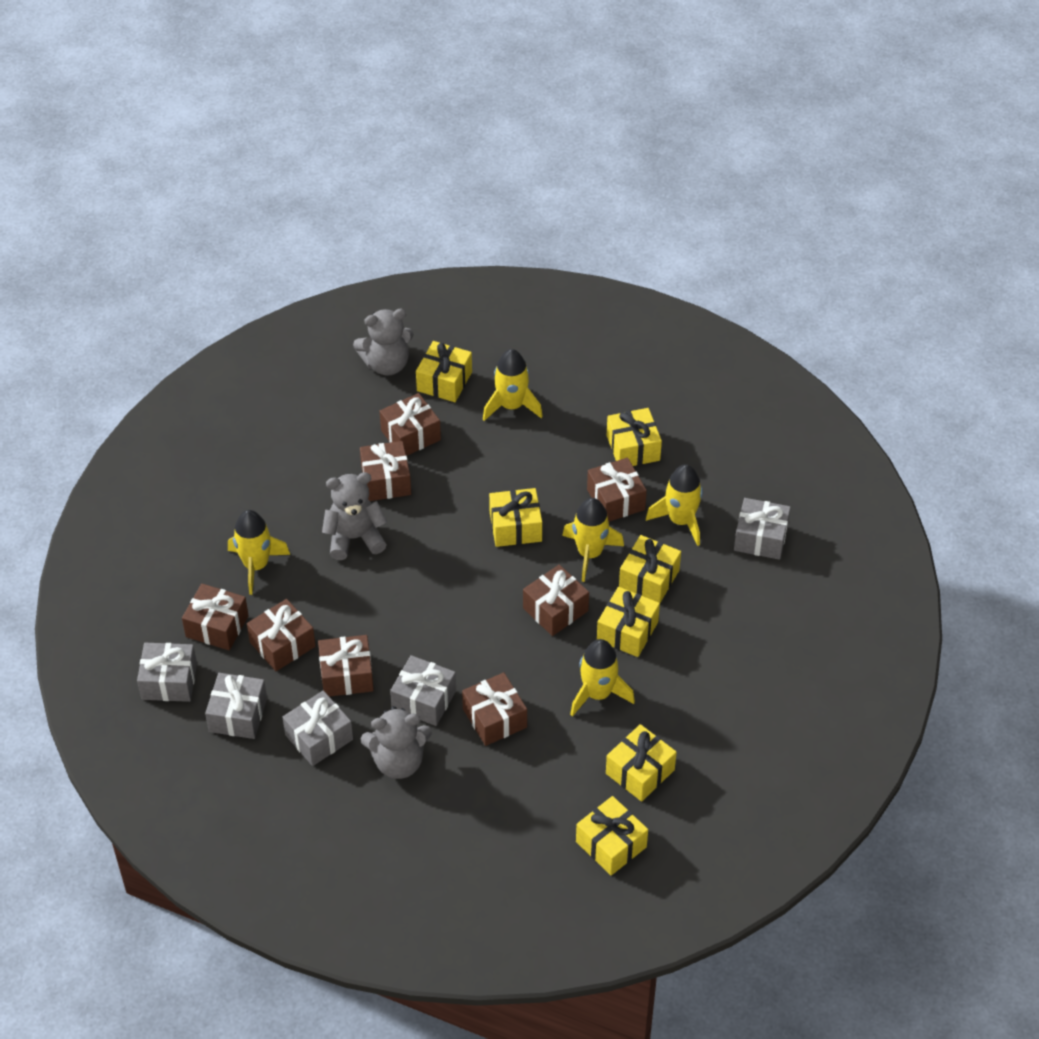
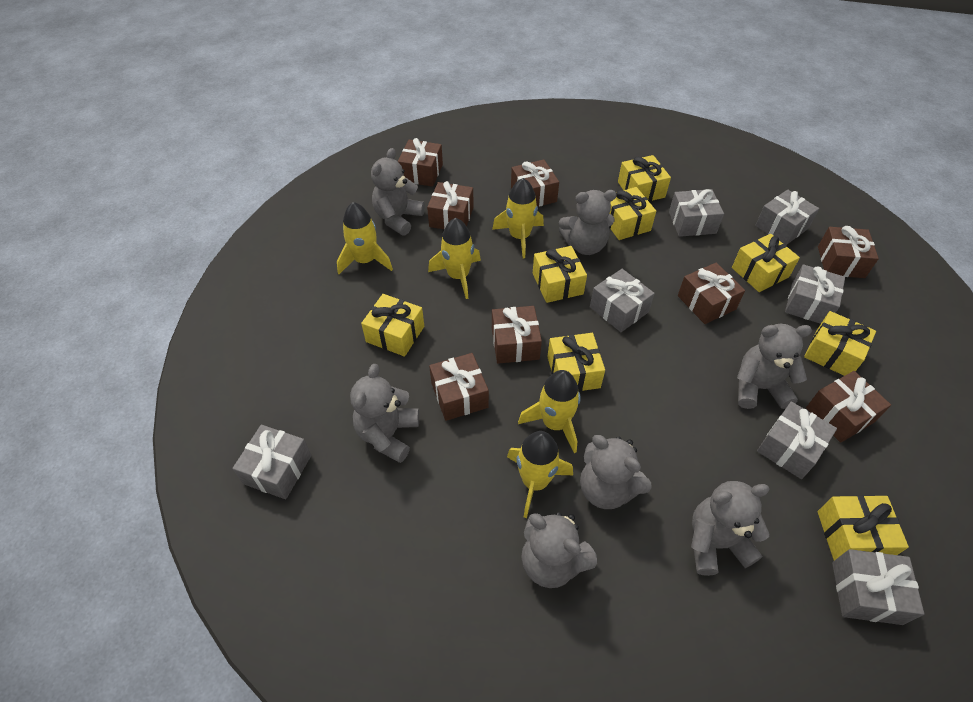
grey gift: [137,643,197,702] [205,673,267,739] [282,691,353,766] [390,655,456,726] [734,498,791,560] = 5 -> [232,425,311,499] [590,269,655,332] [669,189,724,237] [755,190,819,245] [757,401,837,479] [785,264,845,324] [832,549,924,625] = 7
grey teddy bear: [322,472,387,560] [353,309,414,376] [361,706,432,779] = 3 -> [350,364,419,463] [371,148,425,236] [521,512,597,588] [559,190,617,255] [580,435,651,509] [691,481,770,576] [737,324,812,409] = 7
yellow gift: [416,341,472,402] [489,488,542,547] [576,796,648,876] [597,587,660,657] [606,724,677,802] [607,408,662,466] [619,535,681,603] = 7 -> [361,294,424,357] [533,246,587,303] [547,333,605,392] [609,187,656,240] [618,155,671,202] [732,234,800,292] [804,311,876,376] [817,495,909,561] = 8

